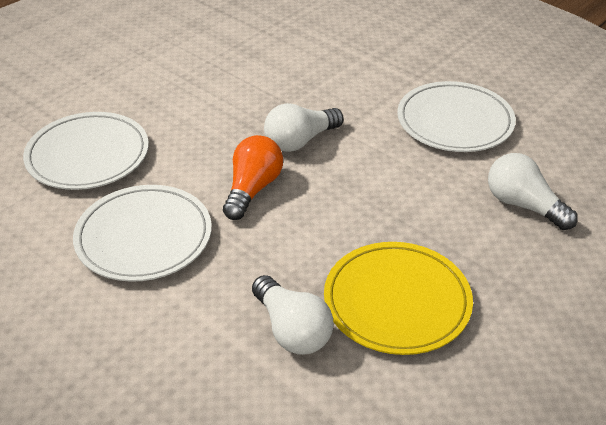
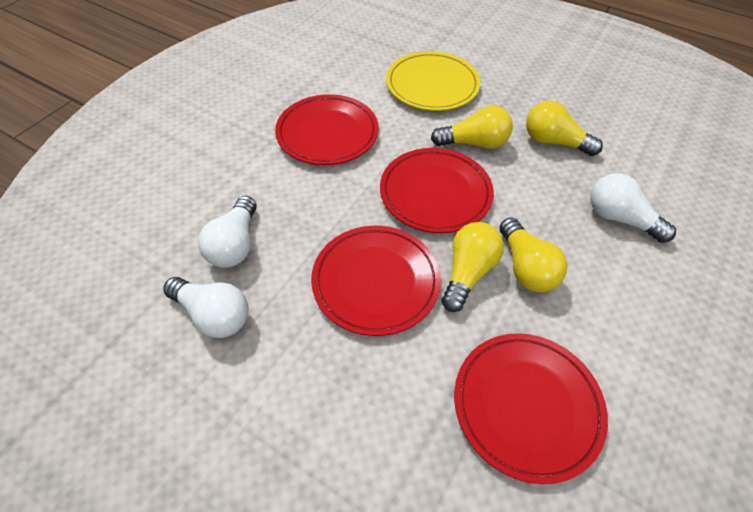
orange light bulb: [223,135,283,220] = 1 -> none = 0
red plate: none = 0 -> [275,94,379,165] [311,226,441,336] [380,148,494,233] [454,333,608,484] = 4
white plate: [23,112,149,190] [73,185,212,282] [397,81,516,152] = 3 -> none = 0
yellow light bulb: none = 0 -> [431,105,513,149] [442,222,504,312] [500,218,567,292] [526,101,603,156] = 4

